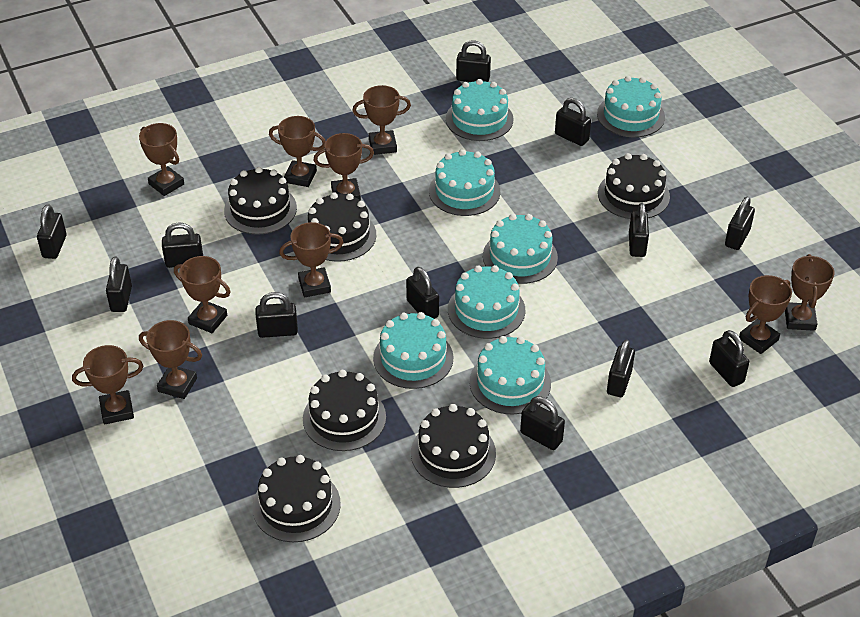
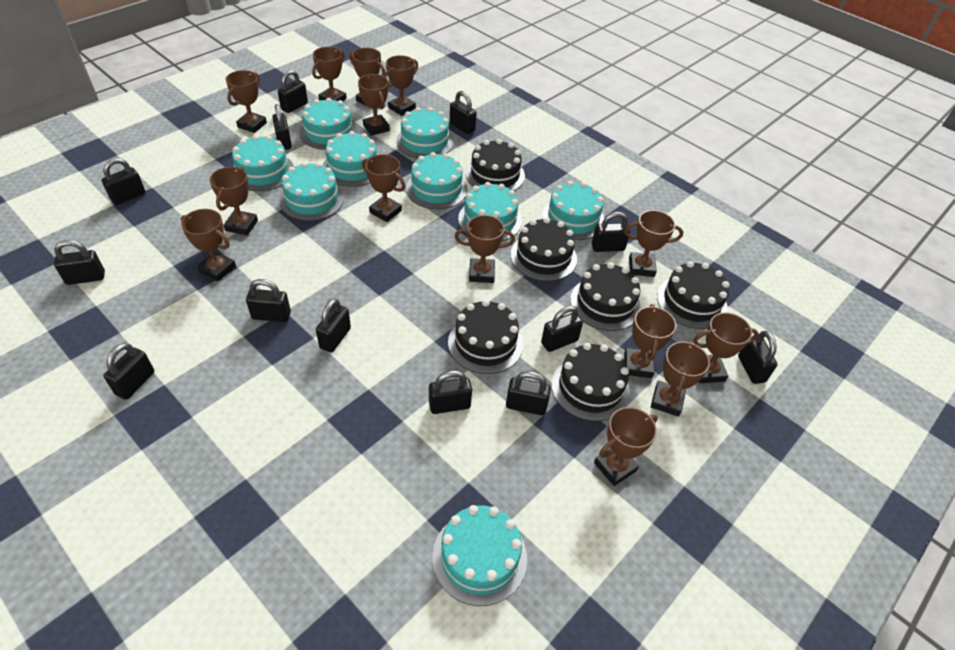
black padlock: [37,204,67,259] [106,257,132,312] [162,222,203,268] [256,292,298,338] [406,267,439,319] [456,40,491,82] [520,396,565,450] [555,98,591,146] [607,340,635,397] [629,203,649,257] [709,330,749,387] [725,196,755,250] = 12 -> [54,240,105,285] [101,158,146,205] [103,343,154,400] [246,279,291,322] [272,104,292,150] [278,70,308,113] [316,299,351,352] [429,370,472,414] [450,91,477,134] [506,371,551,415] [541,306,583,352] [592,212,630,252] [738,331,778,384] = 13
brown trophy: [72,345,143,425] [139,123,184,196] [139,320,202,399] [174,256,231,333] [269,116,326,187] [279,222,343,297] [314,133,374,200] [352,85,411,155] [739,275,792,354] [785,254,834,331] = 10 -> [181,209,236,281] [209,167,258,236] [225,70,267,133] [312,47,347,102] [349,48,385,105] [358,74,390,136] [362,154,406,222] [384,55,418,116] [455,215,515,283] [594,407,658,486] [624,210,683,277] [624,304,676,378] [651,340,710,417] [693,312,759,383] = 14
turquoise cake: [373,312,453,389] [429,149,500,216] [446,79,514,141] [448,265,525,339] [469,336,551,415] [483,214,558,284] [597,76,665,137] = 7 -> [232,135,294,191] [279,162,344,221] [300,98,358,150] [323,131,377,187] [396,107,454,158] [406,152,468,209] [432,505,527,606] [458,182,522,241] [542,181,604,240] = 9

